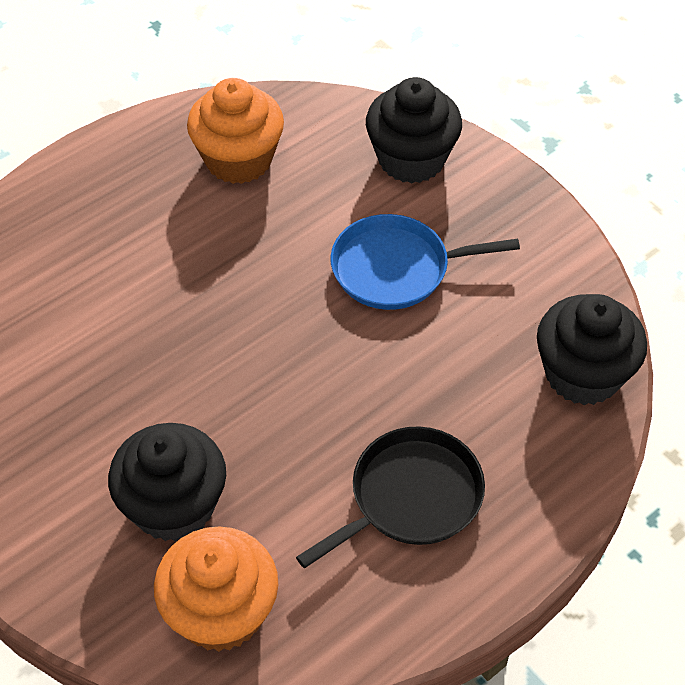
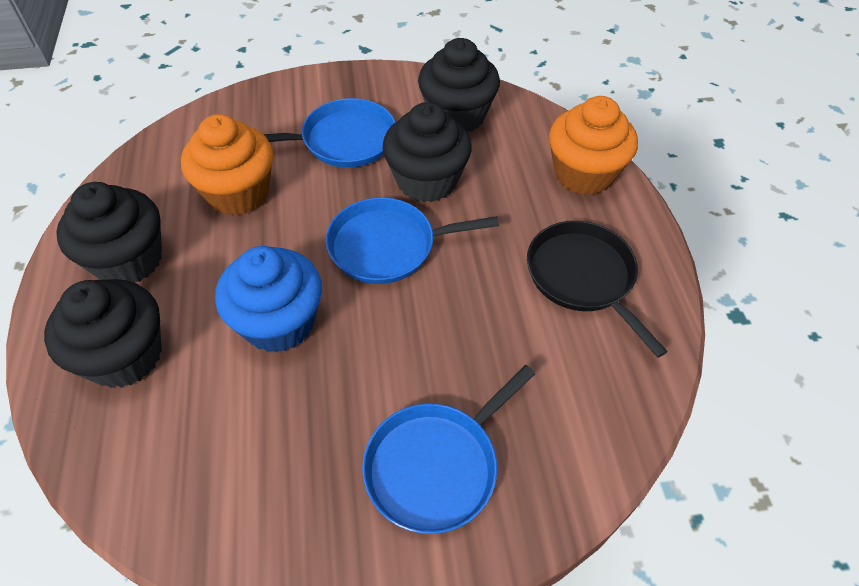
black cupcake: [108,423,226,542] [366,77,462,184] [537,294,647,405] = 3 -> [44,279,162,388] [56,182,162,283] [383,102,472,202] [418,38,500,132] = 4
blue cupcake: none = 0 -> [215,246,322,353] = 1
blue pan: [331,214,520,310] = 1 -> [263,98,395,168] [326,197,499,284] [362,365,535,534] = 3

